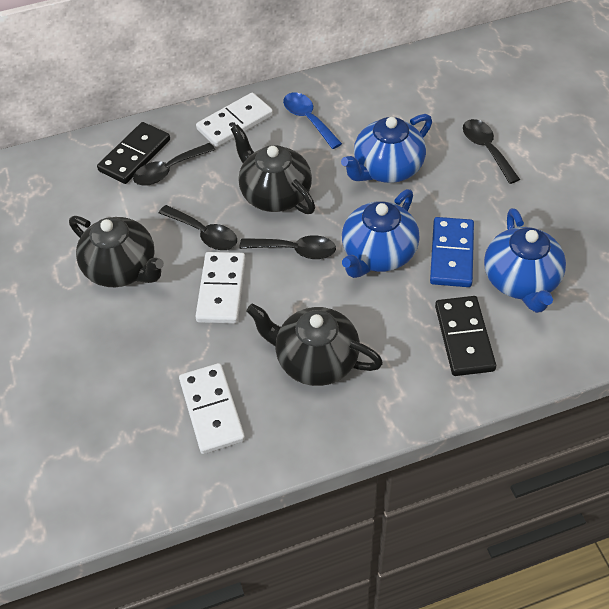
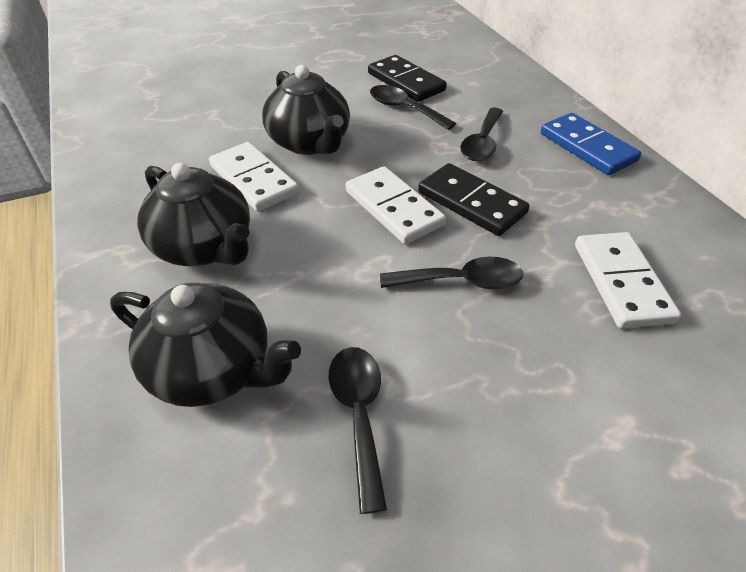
blue spoon: [283,93,342,149] = 1 -> none = 0
blue teapot: [341,114,432,183] [342,189,420,278] [484,208,566,313] = 3 -> none = 0

